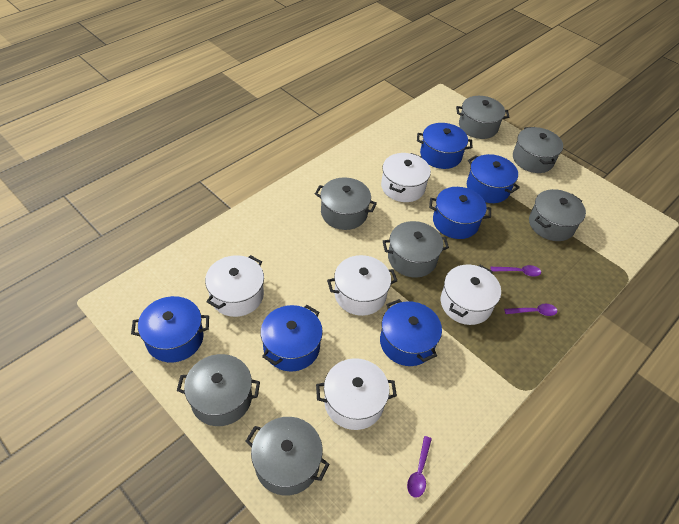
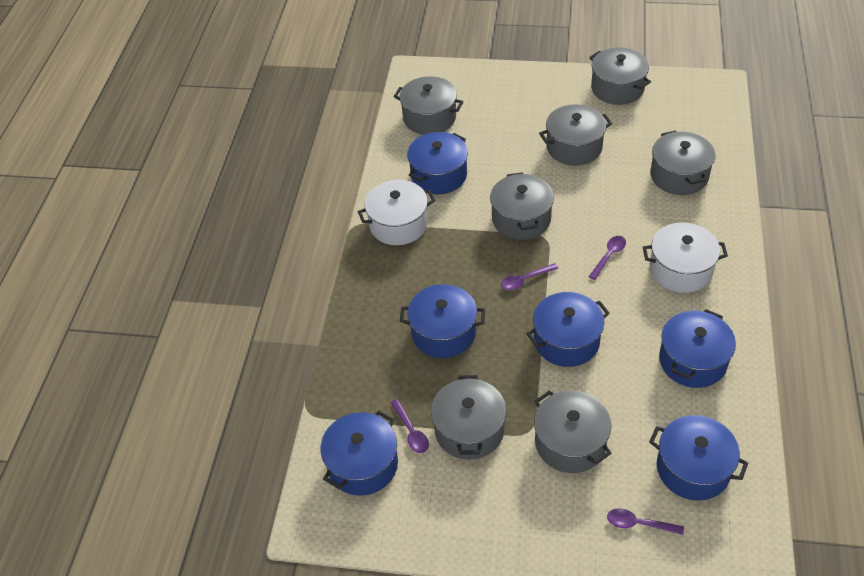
purple spoon: [407,436,432,498] [490,265,541,277] [504,304,557,316] = 3 -> [391,399,429,453] [501,263,558,290] [589,236,626,280] [607,508,684,535] = 4
white pot: [205,255,264,317] [316,358,397,430] [327,255,397,316] [381,153,431,202] [441,265,501,325] = 5 -> [358,180,435,245] [643,223,728,293] = 2

